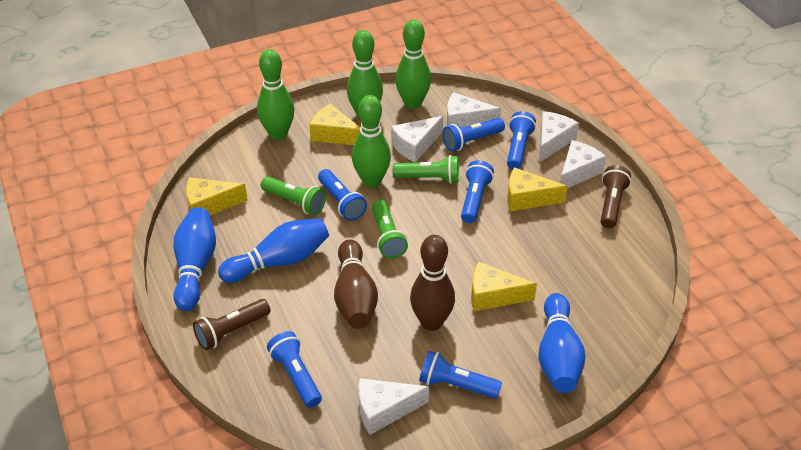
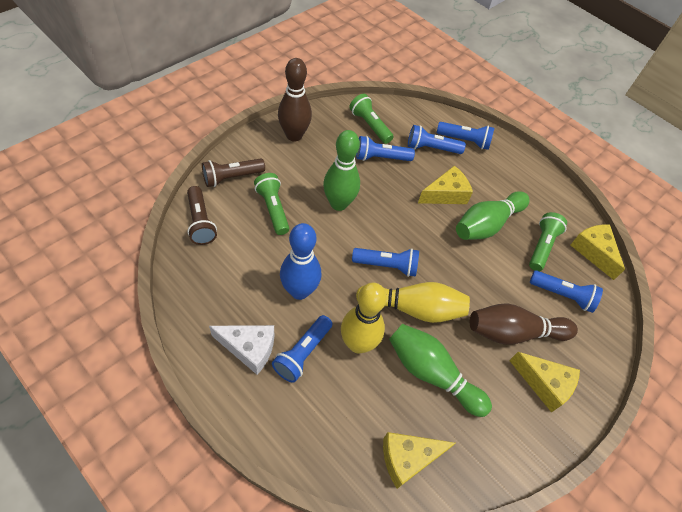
blue bowling pin: [173,207,216,311] [218,218,329,283] [538,293,586,393] = 3 -> [280,223,321,300] = 1
green bowling pin: [257,49,294,140] [347,30,383,118] [352,95,391,188] [395,20,431,109] = 4 -> [323,130,360,211] [389,324,492,417] [456,191,530,240] = 3
white cheese: [358,378,429,435] [391,116,443,163] [447,92,501,128] [539,111,579,163] [560,140,606,189] = 5 -> [209,325,274,375] = 1
yellow bowling pin: none = 0 -> [341,283,387,353] [356,282,470,323] = 2

